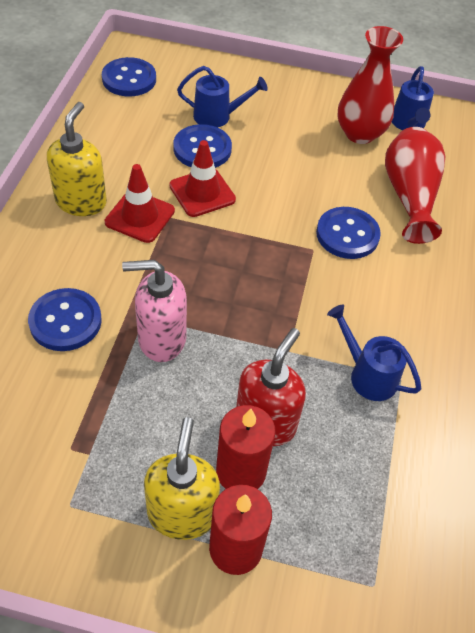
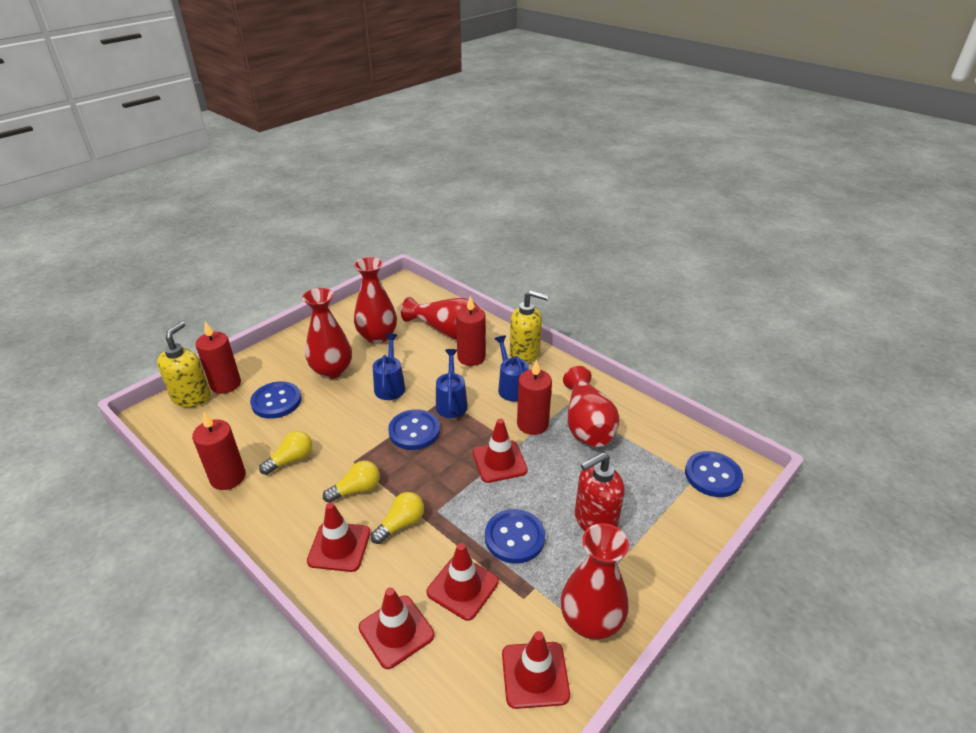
pink soap dispenser: [122,260,187,362] = 1 -> none = 0
red candle: [209,485,272,575] [216,405,275,489] = 2 -> [192,412,246,490] [195,321,241,394] [456,296,486,366] [517,359,552,435] = 4
red traffic cone: [105,164,175,243] [169,140,236,217] = 2 -> [307,503,371,572] [359,587,434,669] [427,543,499,621] [473,419,528,483] [502,631,570,709] = 5
red vase: [337,26,403,144] [385,127,445,244] = 2 -> [302,288,352,379] [354,257,397,344] [401,297,479,340] [561,523,629,640] [563,366,620,447] = 5
yellow light bulb: none = 0 -> [259,431,312,475] [323,461,380,503] [371,492,424,544] = 3

